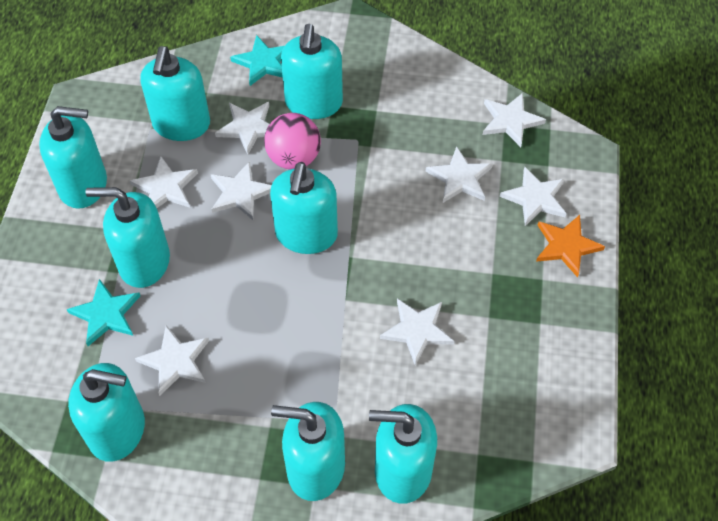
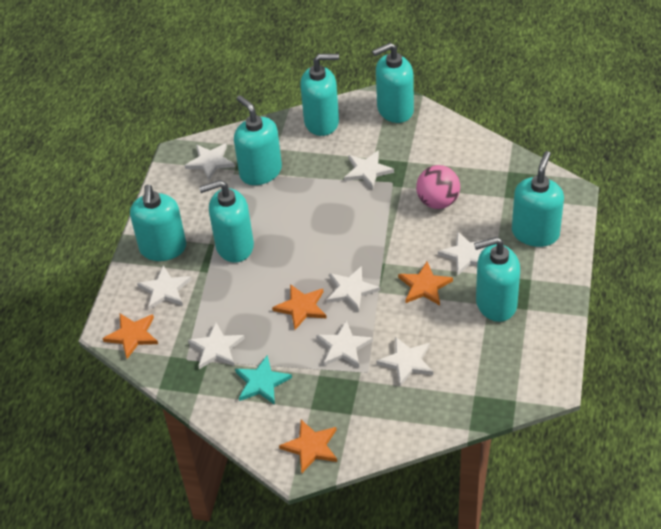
orange star: [536,215,605,277] = 1 -> [102,314,158,359] [272,284,327,330] [279,420,337,473] [398,261,453,305] = 4
turquoise soap dispenser: [39,106,107,209] [68,363,145,462] [85,187,170,288] [140,46,210,141] [270,162,338,254] [271,402,345,501] [281,24,343,119] [369,404,437,504] = 8 -> [130,185,186,261] [199,180,254,263] [234,95,282,185] [300,54,339,136] [372,43,414,123] [474,237,520,322] [512,151,564,247] = 7
turquoise star: [67,279,140,346] [230,35,284,86] = 2 -> [235,355,292,405] = 1

